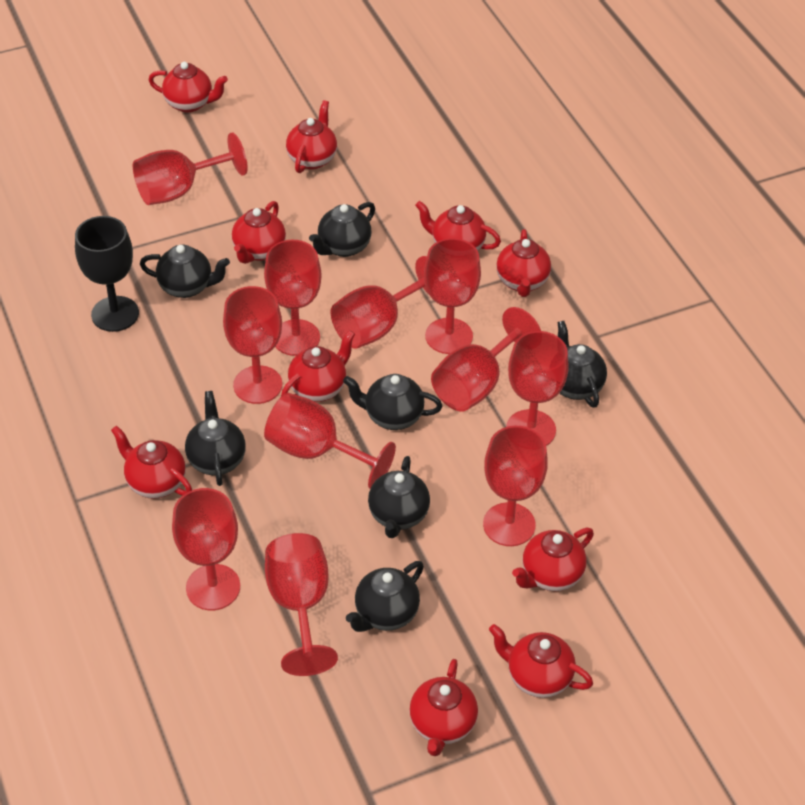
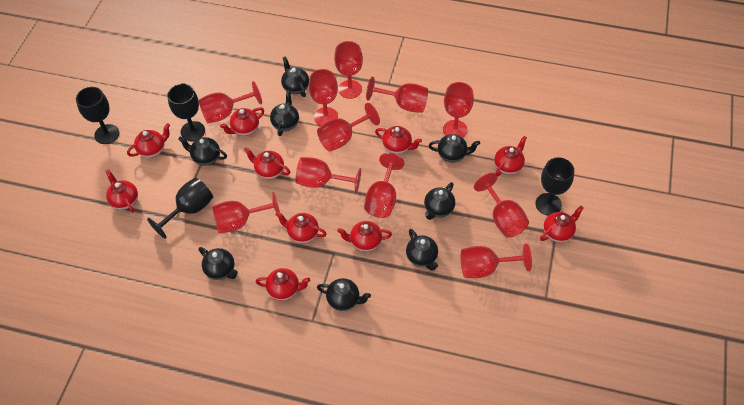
black goblet: [75,216,139,332] = 1 -> [76,87,119,144] [147,177,213,239] [167,84,205,141] [535,157,574,216] = 4
black teapot: [140,245,230,298] [185,391,246,486] [309,202,375,257] [343,374,442,430] [346,561,424,632] [368,456,430,538] [558,321,607,408] = 7 -> [178,136,227,166] [199,247,238,280] [270,90,299,136] [281,56,309,97] [317,278,371,311] [406,229,438,271] [424,182,455,220] [428,134,480,163] = 8

